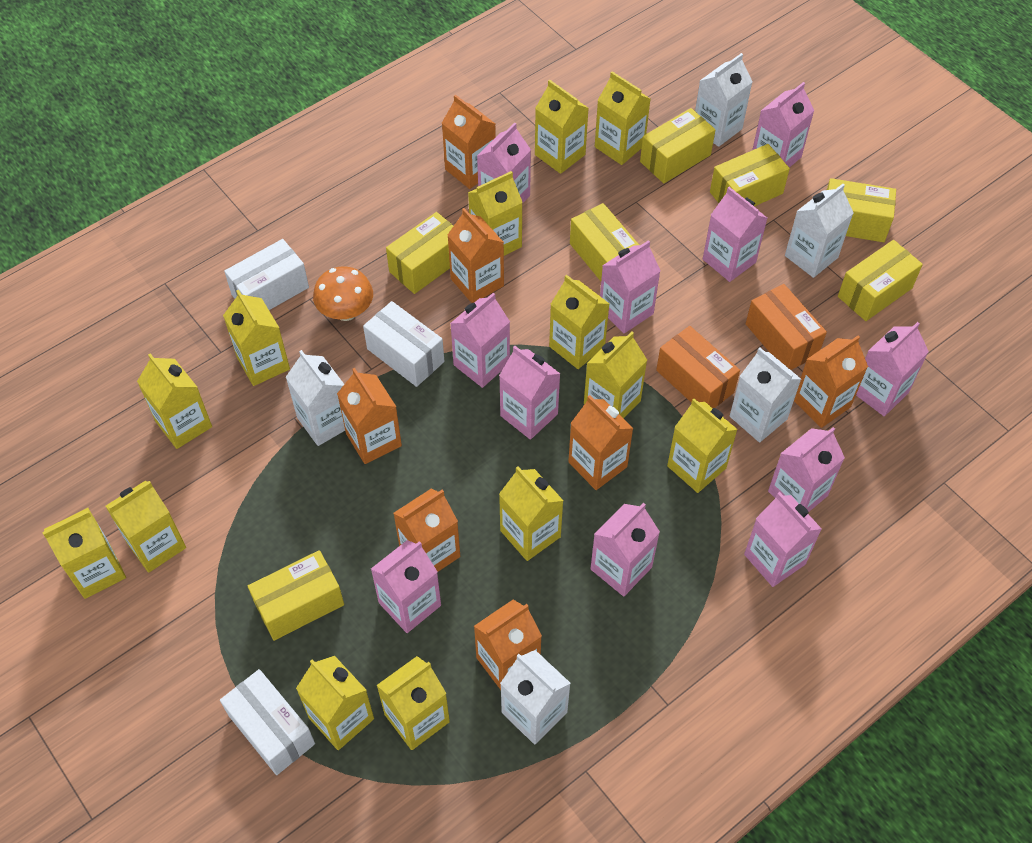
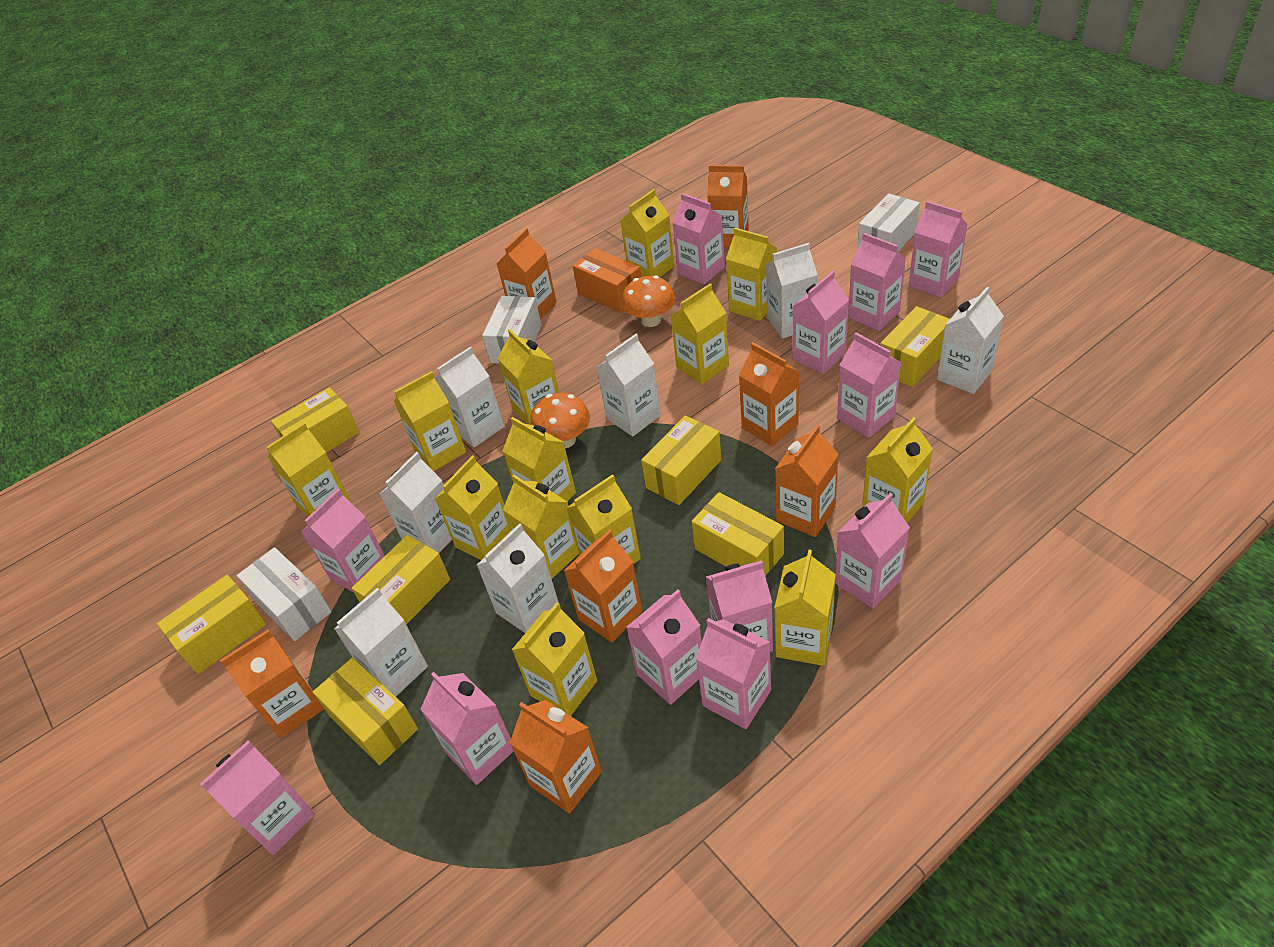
orange box: [656,326,740,408] [746,284,827,370] = 2 -> [573,248,641,313] = 1
orange mushroom: [313,266,373,321] = 1 -> [530,392,590,448] [622,275,675,327] = 2
pink carton: [371,540,441,633] [450,293,510,388] [477,123,531,204] [499,346,560,440] [591,503,660,596] [600,240,660,333] [703,187,767,282] [744,492,822,587] [752,82,814,168] [768,427,845,512] [856,322,929,416] = 11 -> [200,740,315,855] [301,489,385,593] [420,672,514,785] [626,590,702,705] [672,193,725,285] [696,618,771,729] [706,560,773,652] [793,271,849,374] [835,493,910,609] [837,332,902,438] [848,233,906,331] [909,201,968,297] = 12
white carton: [286,350,345,446] [500,650,571,744] [695,53,752,147] [730,348,801,442] [785,184,853,278] = 5 -> [334,588,428,697] [380,452,452,553] [435,347,504,447] [477,523,559,633] [596,334,661,436] [766,243,818,339] [937,287,1004,394] = 7

